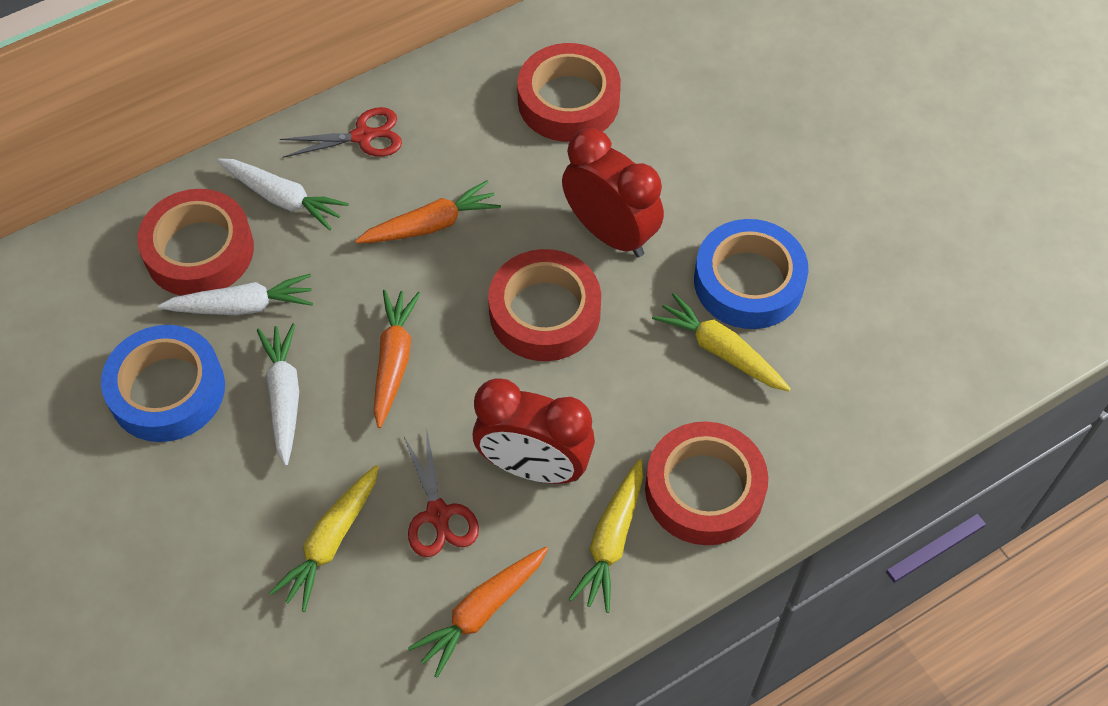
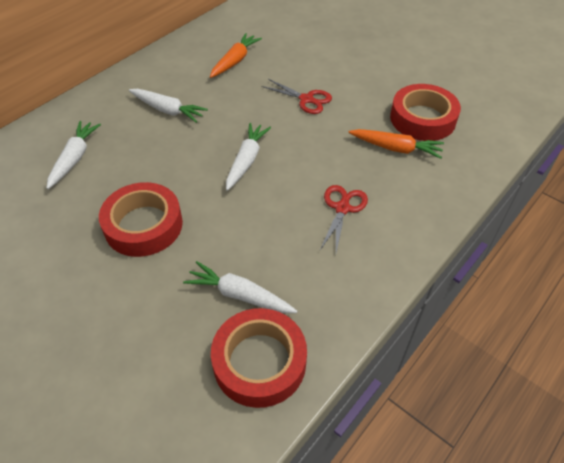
blue tape: [101,325,225,442] [694,219,809,329] = 2 -> none = 0
orange carrot: [355,180,501,243] [374,290,421,428] [408,547,548,678] = 3 -> [210,33,262,78] [348,129,444,159] = 2
red clock: [473,378,595,484] [562,128,664,257] = 2 -> none = 0
red tape: [137,189,254,296] [488,249,601,361] [517,43,621,142] [645,421,768,545] = 4 -> [99,182,183,257] [211,308,307,408] [390,84,461,141] = 3
white carrot: [158,274,313,315] [217,158,349,230] [257,324,299,466] = 3 -> [46,121,101,189] [129,89,208,123] [183,261,297,313] [226,123,271,191] = 4
yellow carrot: [269,465,379,612] [569,459,643,613] [652,293,791,391] = 3 -> none = 0

